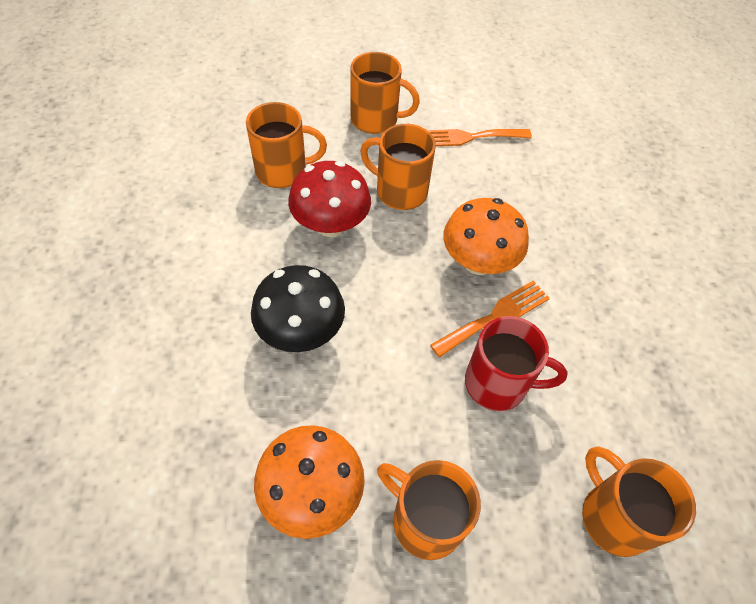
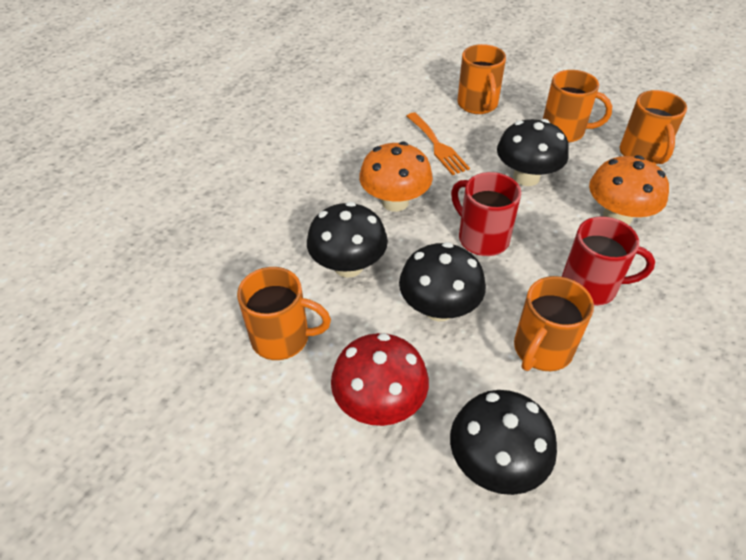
black mushroom: [251,265,345,352] = 1 -> [307,202,388,278] [399,242,486,321] [450,390,557,495] [497,119,569,186] = 4
orange fork: [427,129,532,146] [430,280,550,357] = 2 -> [407,112,470,175] = 1
red mug: [465,316,568,411] = 1 -> [451,172,521,256] [562,216,655,306] = 2

